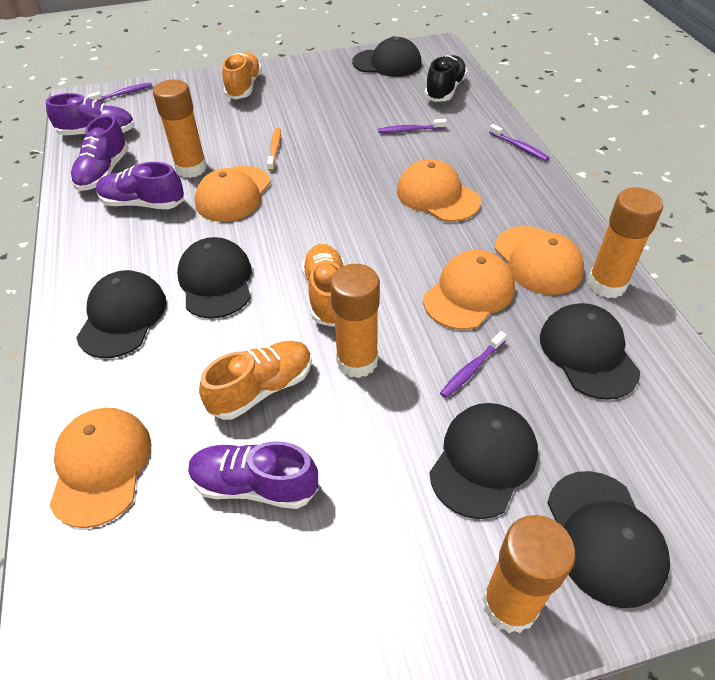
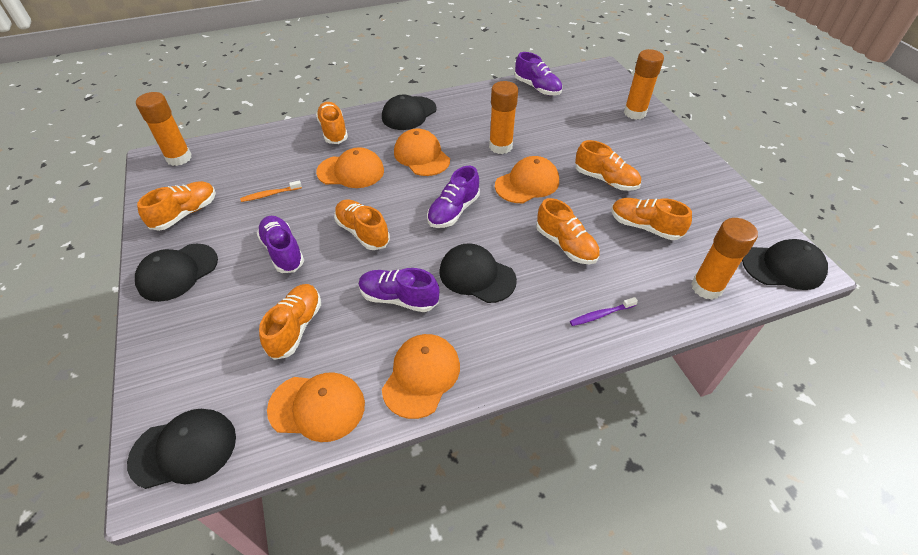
black cap: [76,270,166,358] [177,237,251,319] [352,37,422,77] [429,403,538,519] [540,303,640,400] [547,471,670,608] = 6 -> [127,409,236,489] [135,244,218,302] [382,94,437,130] [439,243,517,303] [742,239,828,290] = 5
black shoe: [425,55,467,102] = 1 -> none = 0
orange shoe: [199,341,312,420] [222,52,262,100] [302,244,345,327] = 3 -> [137,181,216,231] [259,284,321,360] [316,102,348,144] [334,200,390,250] [536,198,600,264] [575,140,641,191] [611,198,692,240] = 7
purple toothbrush: [88,82,152,102] [378,119,446,133] [440,331,507,398] [489,124,549,161] = 4 -> [570,297,638,326] = 1

